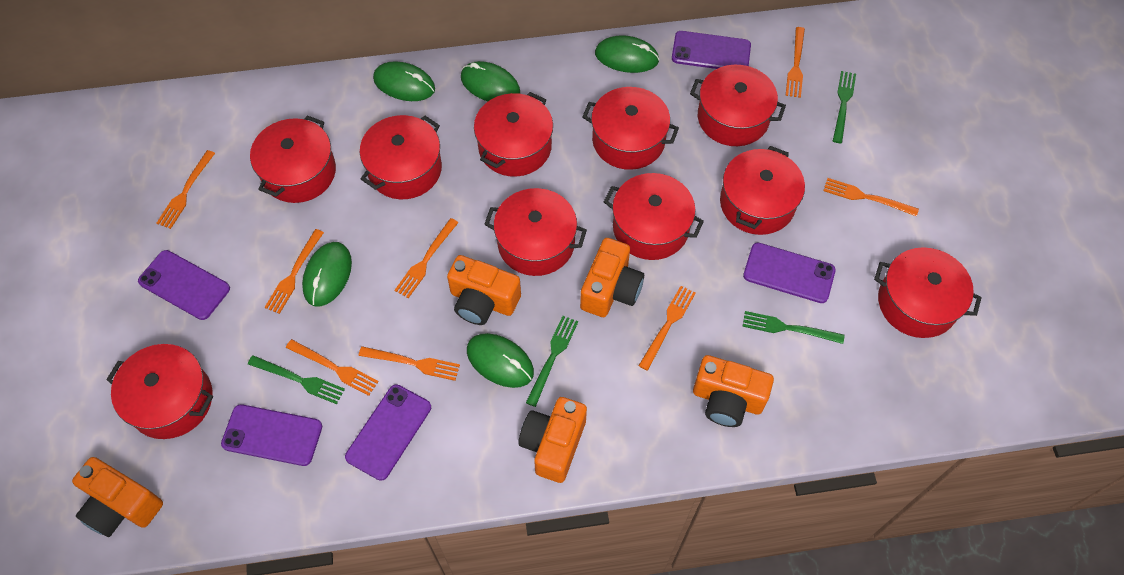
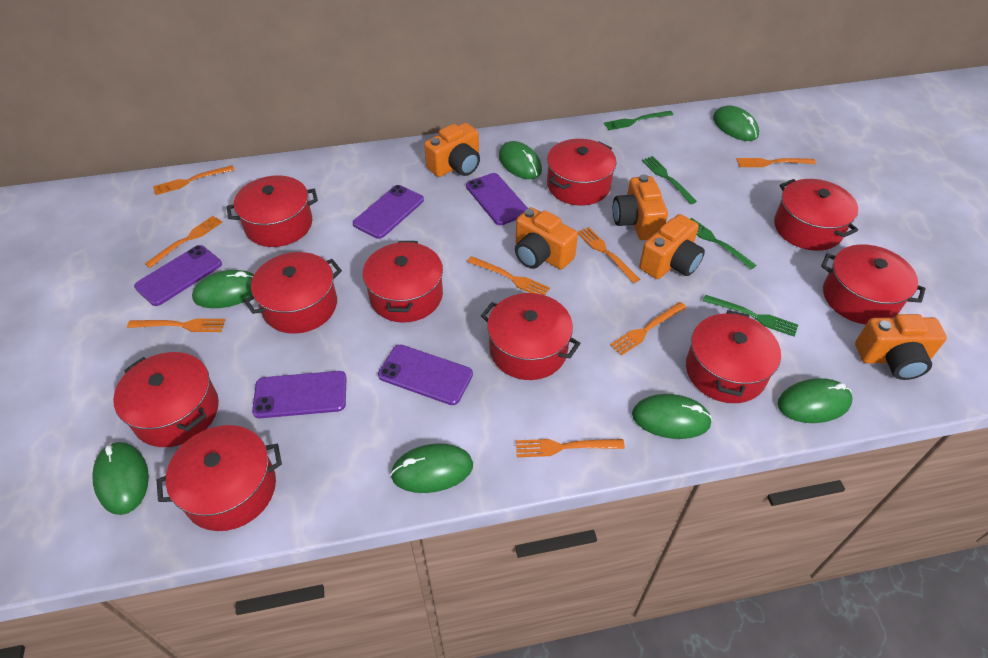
green mouse: [302,242,352,307] [373,61,435,101] [461,61,520,102] [467,333,534,388] [595,36,659,73] = 5 -> [92,442,149,515] [192,270,254,308] [390,443,473,493] [499,141,542,179] [632,394,713,439] [713,105,759,141] [778,378,853,423] = 7

